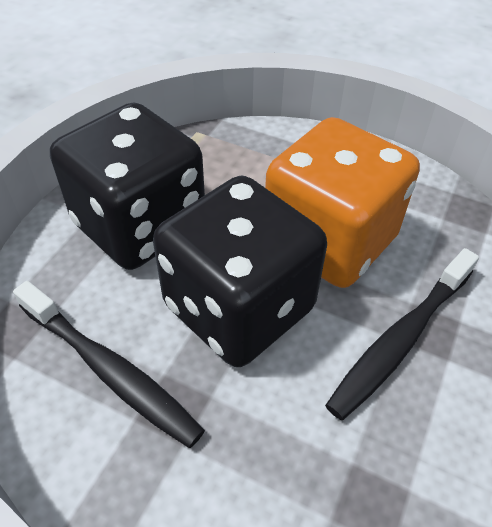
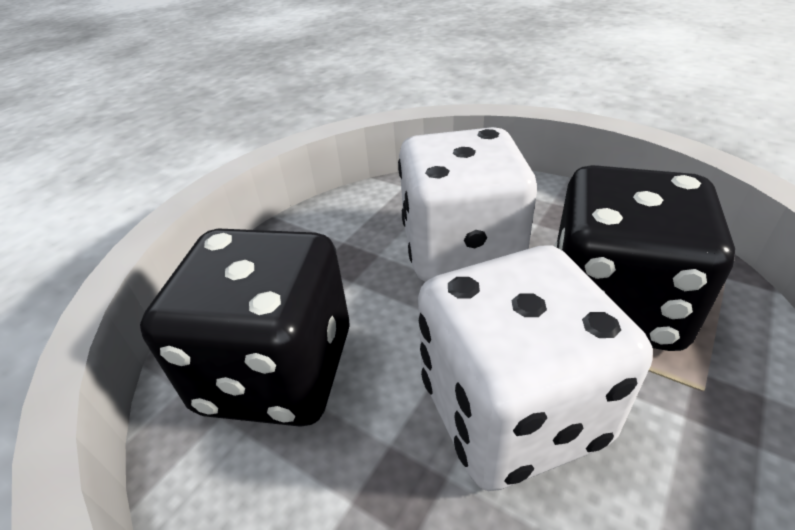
black toothbrush: [13,281,205,448] [325,248,479,420] = 2 -> none = 0
orange dice: [265,117,420,288] = 1 -> none = 0
white dice: none = 0 -> [398,127,537,282] [418,245,653,491] = 2

